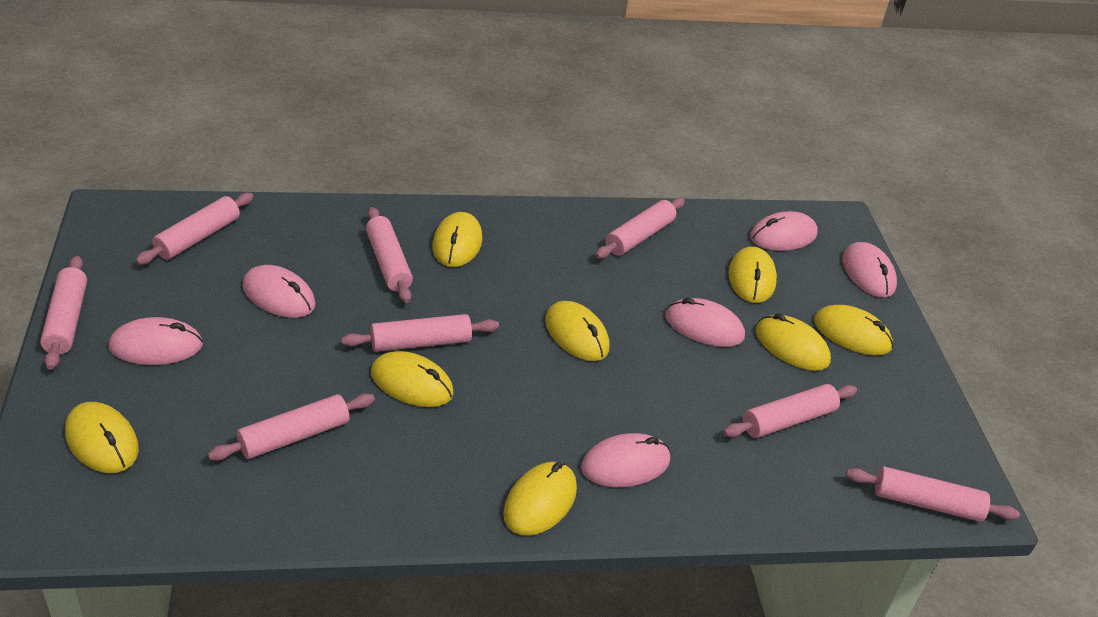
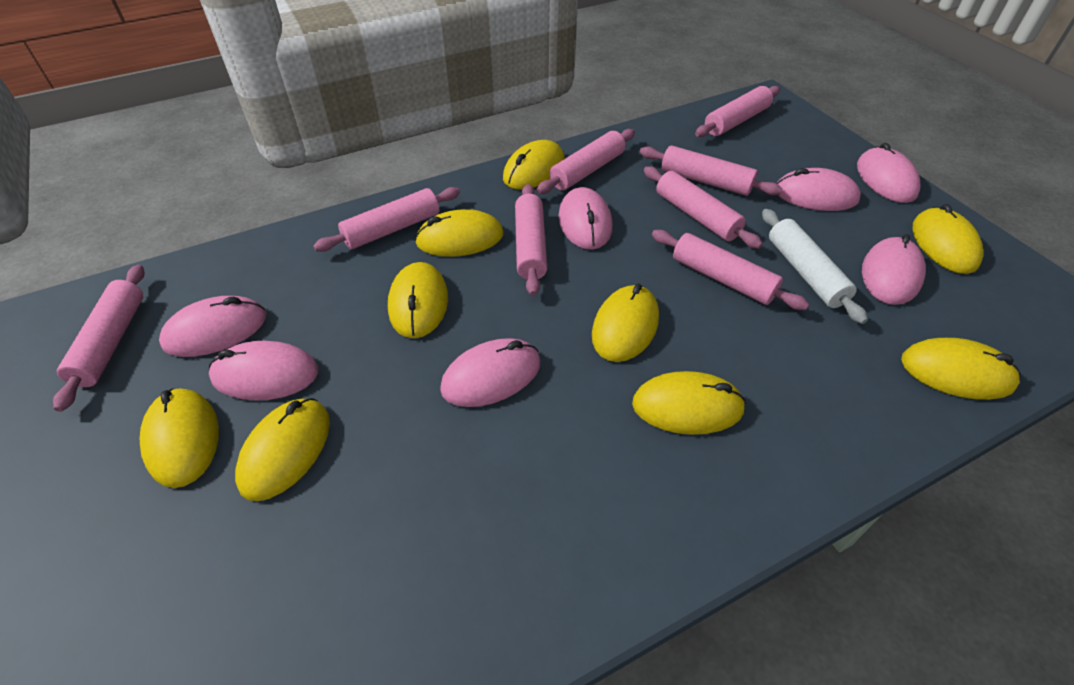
pink mouse: [109,317,203,365] [243,265,316,318] [581,433,670,487] [665,298,745,347] [750,211,818,251] [843,242,897,298] = 6 -> [159,296,266,357] [209,341,318,401] [440,338,540,407] [558,187,613,250] [776,168,861,211] [857,143,921,203] [862,234,925,305] = 7
white rolling pin: none = 0 -> [762,209,868,324] = 1
yellow mouse: [65,402,139,473] [371,351,454,407] [432,212,482,267] [503,462,577,536] [545,301,610,361] [729,247,777,303] [756,313,831,371] [814,305,893,355] = 8 -> [140,388,219,488] [235,398,330,501] [388,262,448,338] [415,209,503,257] [503,140,564,190] [592,284,659,362] [632,371,746,435] [901,338,1021,400] [913,204,983,274] = 9

